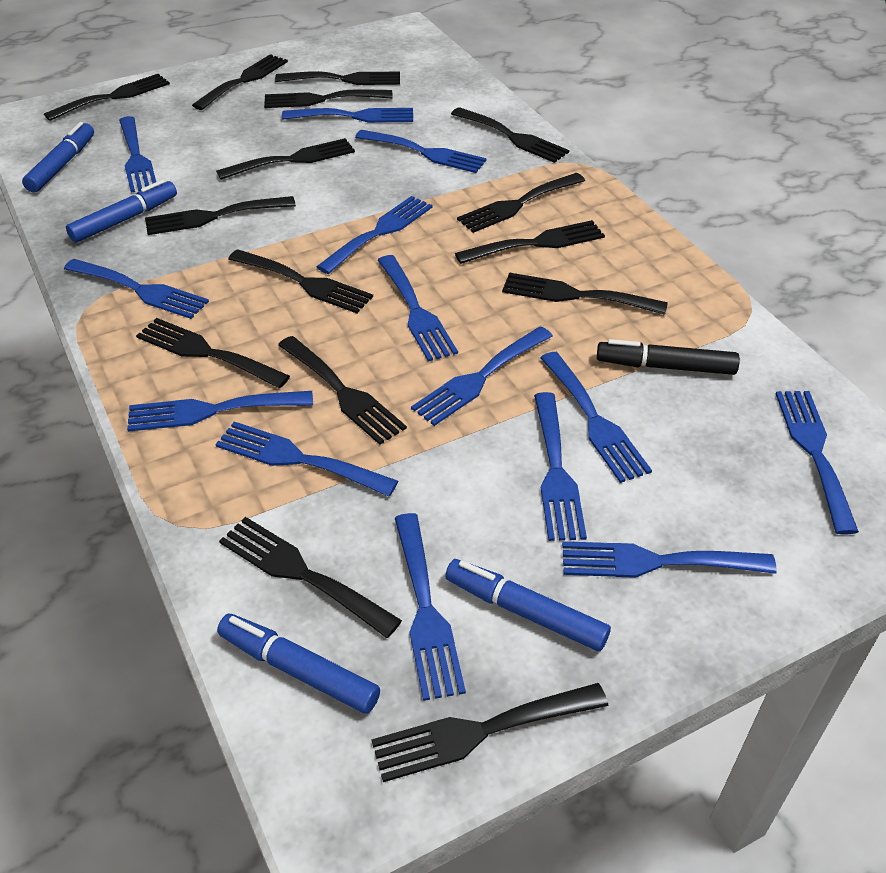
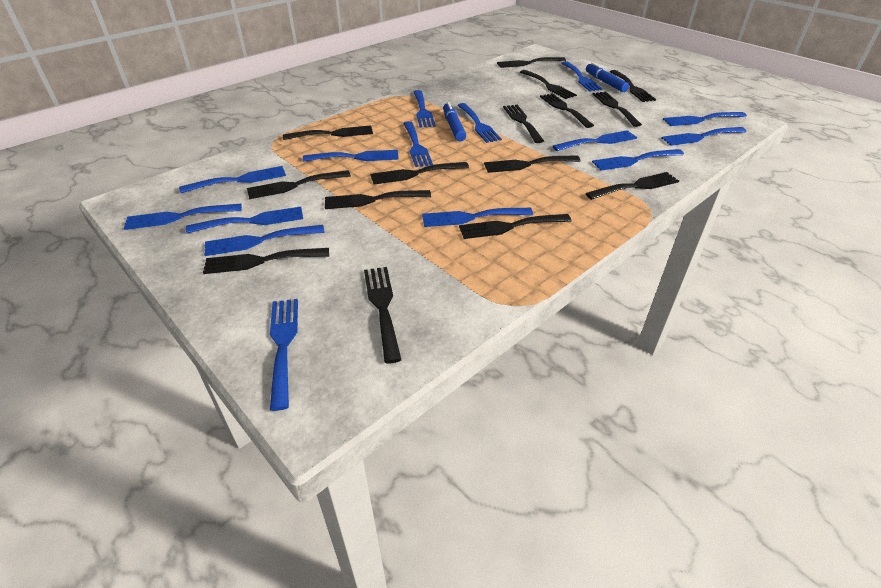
black marker: [597,339,740,375] = 1 -> none = 0
blue fork: [64,259,209,319] [119,116,156,193] [127,391,313,432] [216,422,398,497] [282,108,413,123] [316,196,433,274] [355,130,487,173] [378,255,458,362] [395,513,466,701] [411,326,553,426] [534,392,587,541] [540,352,652,483] [562,541,777,578] [776,391,859,535] = 14 -> [124,204,242,230] [179,166,286,193] [186,207,303,233] [204,225,325,256] [270,299,298,411] [303,150,399,162] [403,121,433,167] [414,90,436,128] [422,208,533,227] [457,103,502,143] [553,130,637,151] [562,61,602,92] [592,149,684,171] [661,127,747,146] [663,112,747,126] = 15
blue marker: [22,122,94,192] [66,179,177,243] [217,614,380,714] [445,559,611,651] = 4 -> [443,102,466,141] [586,62,629,92] = 2

